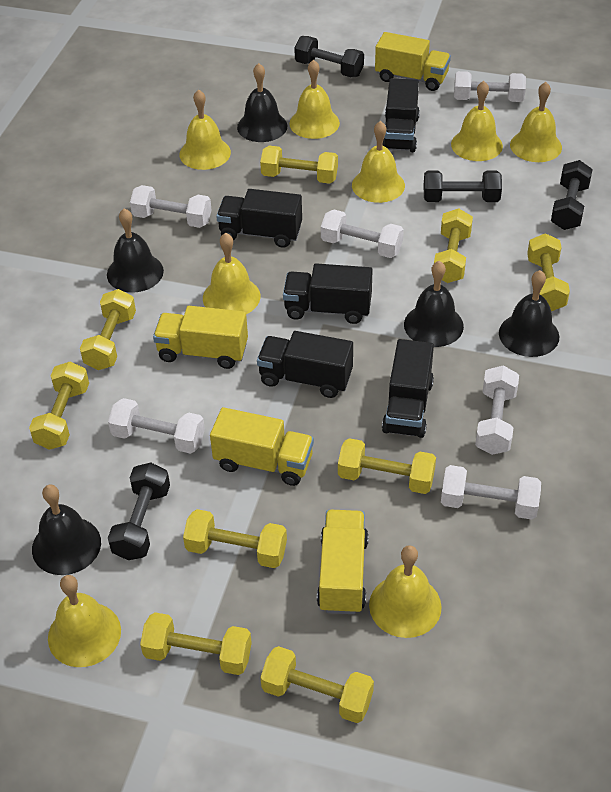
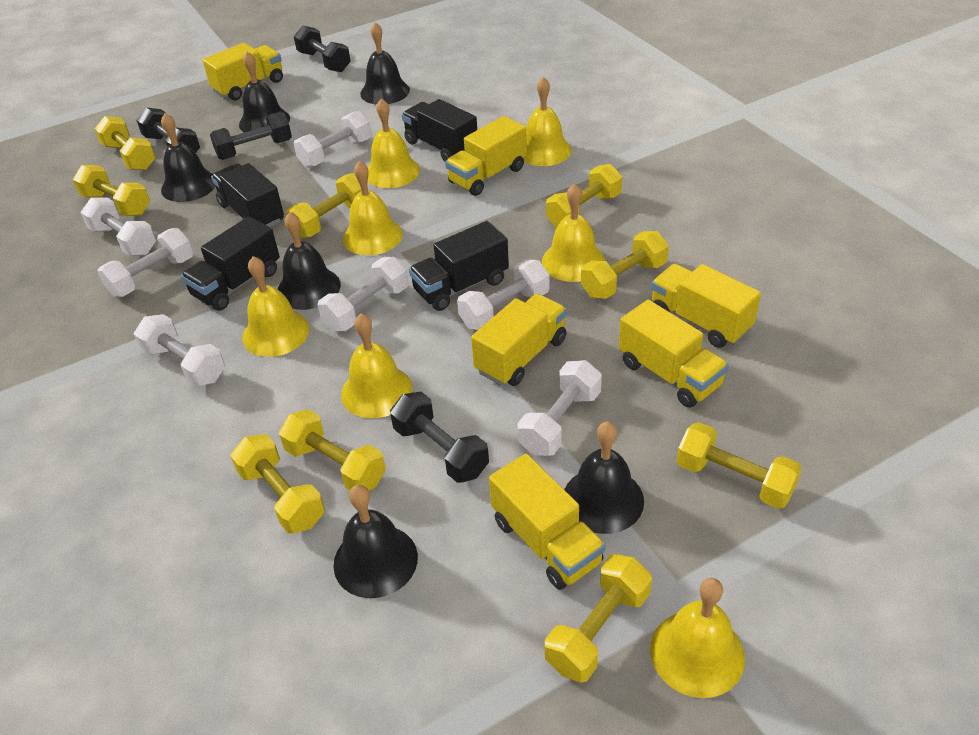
black bell: [32,485,101,575] [107,208,164,293] [237,63,288,142] [404,261,464,347] [499,270,559,357] = 5 -> [161,113,216,202] [239,52,290,133] [277,212,341,310] [334,485,418,598] [360,22,410,105] [564,421,644,534] = 6
black truck: [216,189,302,248] [257,331,353,398] [283,263,373,324] [382,339,434,438] [383,78,420,152] = 5 -> [181,216,280,311] [211,163,284,227] [402,99,477,162] [409,221,509,311] = 4
white dumbbell: [108,398,205,454] [130,185,212,228] [321,210,404,258] [441,465,541,520] [454,71,526,102] [475,366,519,455] = 6 -> [80,197,156,256] [97,228,193,297] [134,314,225,387] [294,111,371,167] [318,257,408,331] [457,260,550,330] [517,360,602,456] = 7
yellow bell: [48,575,121,667] [179,89,231,170] [203,233,260,314] [289,59,340,139] [352,121,405,203] [369,545,442,638] [451,81,503,161] [510,82,562,162] = 8 -> [242,256,309,357] [341,313,413,418] [343,161,403,255] [367,98,420,188] [523,77,572,166] [542,183,605,282] [650,578,745,698] = 7
yellow truck: [153,306,248,369] [210,407,314,486] [317,510,369,614] [375,32,451,91] = 4 -> [203,43,283,100] [445,116,527,196] [471,294,567,386] [489,454,605,590] [619,300,729,408] [651,264,761,348] = 6

